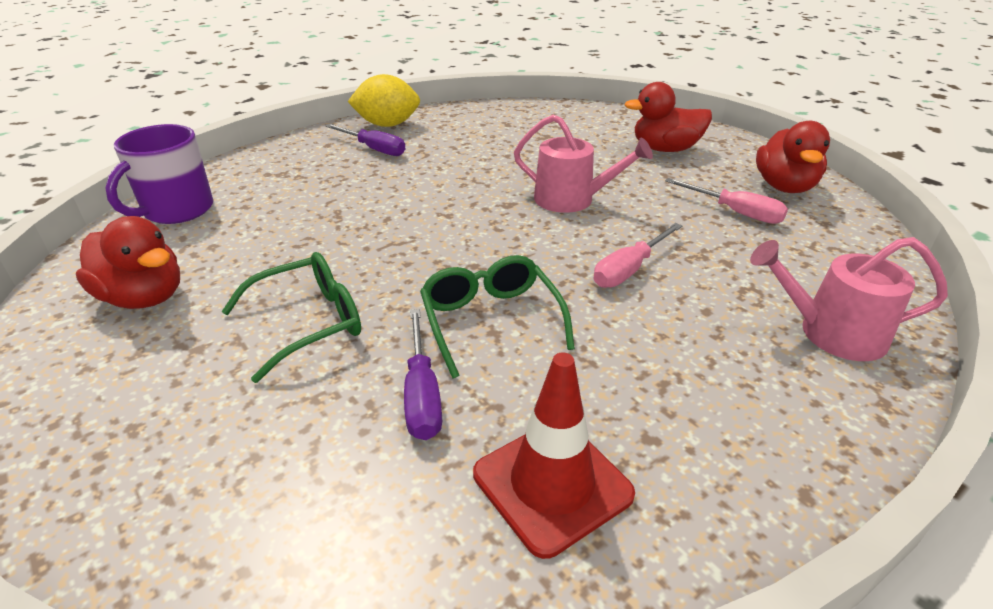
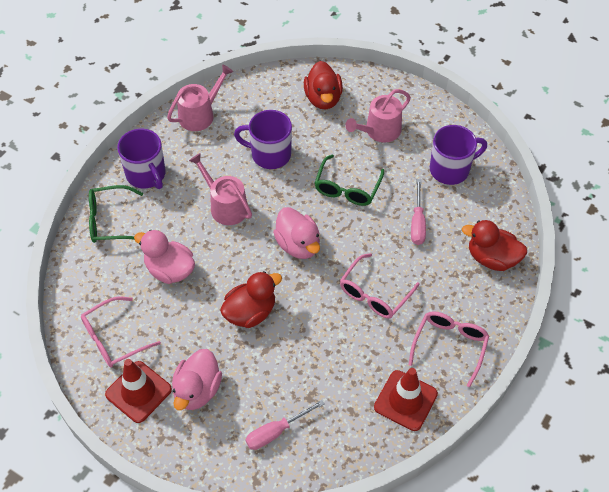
pink duck: none = 0 -> [134,230,195,284] [172,349,222,410] [273,207,320,259] = 3
pink glasses: none = 0 -> [81,297,161,367] [340,253,420,318] [409,311,489,387] = 3
pink watering can: [514,114,653,213] [750,237,948,361] = 2 -> [167,64,233,131] [189,153,252,225] [345,89,411,143] = 3
purple mug: [105,124,213,224] = 1 -> [117,129,166,189] [234,110,292,169] [430,125,487,185] = 3
purple screwdriver: [325,124,405,156] [404,309,442,440] = 2 -> none = 0
red traffic cone: [473,352,635,559] = 1 -> [105,359,172,423] [374,368,438,431] = 2
yellow lemon: [347,74,420,127] = 1 -> none = 0

